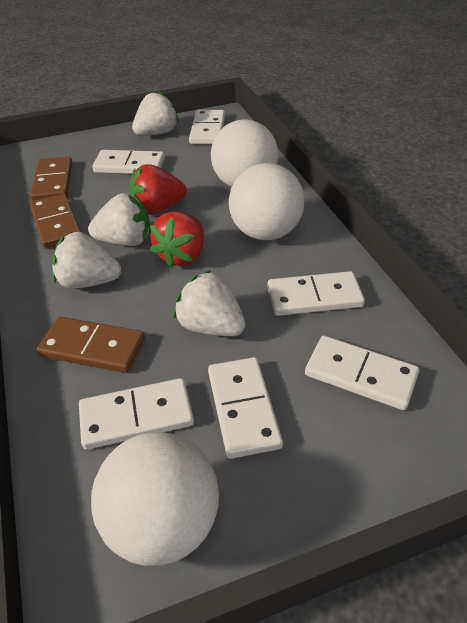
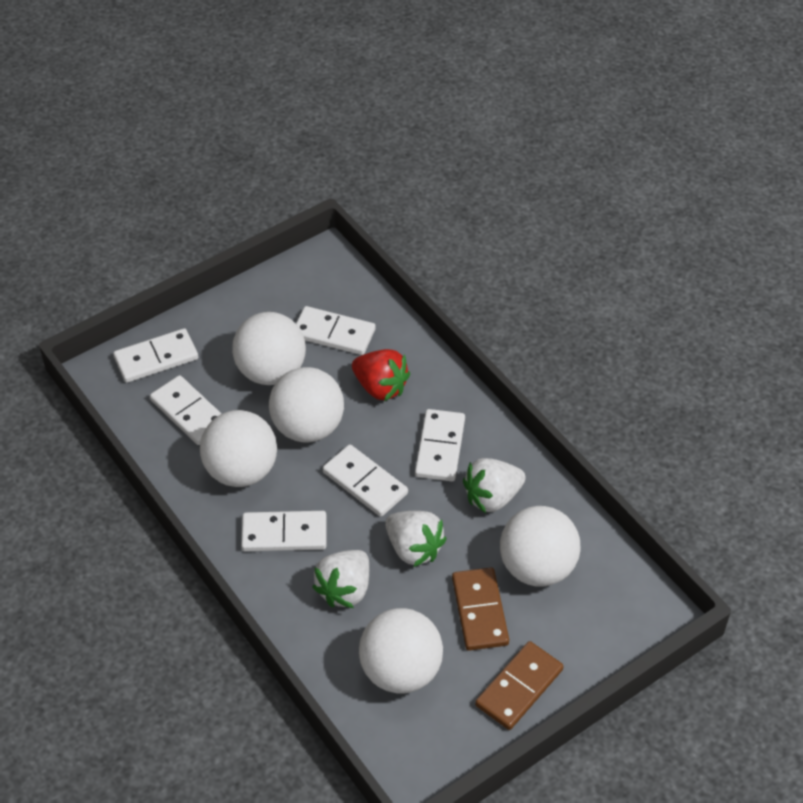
brown domino: [30,157,72,201] [30,194,81,249] [37,317,145,373] = 3 -> [452,568,509,651] [475,641,564,730] = 2
red strawberry: [129,164,187,215] [150,211,204,268] = 2 -> [352,349,410,401] = 1
white ball: [91,432,219,566] [211,119,278,187] [229,163,305,240] = 3 -> [200,410,277,487] [232,312,306,385] [269,367,344,443] [359,608,443,694] [500,506,580,587] = 5
white strawberry: [52,232,121,289] [88,193,150,246] [132,91,179,136] [174,270,246,336] = 4 -> [312,550,369,608] [385,511,447,567] [463,458,526,513] = 3

